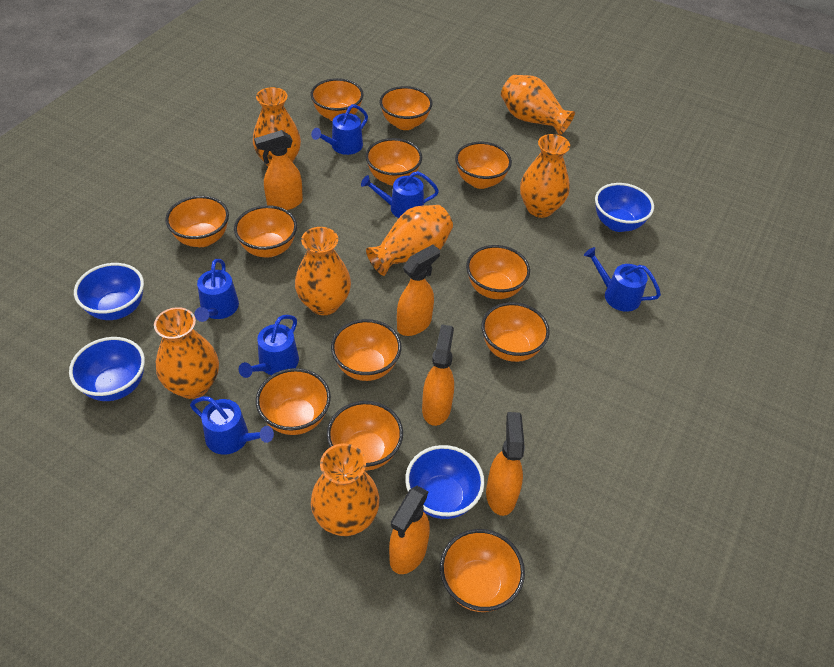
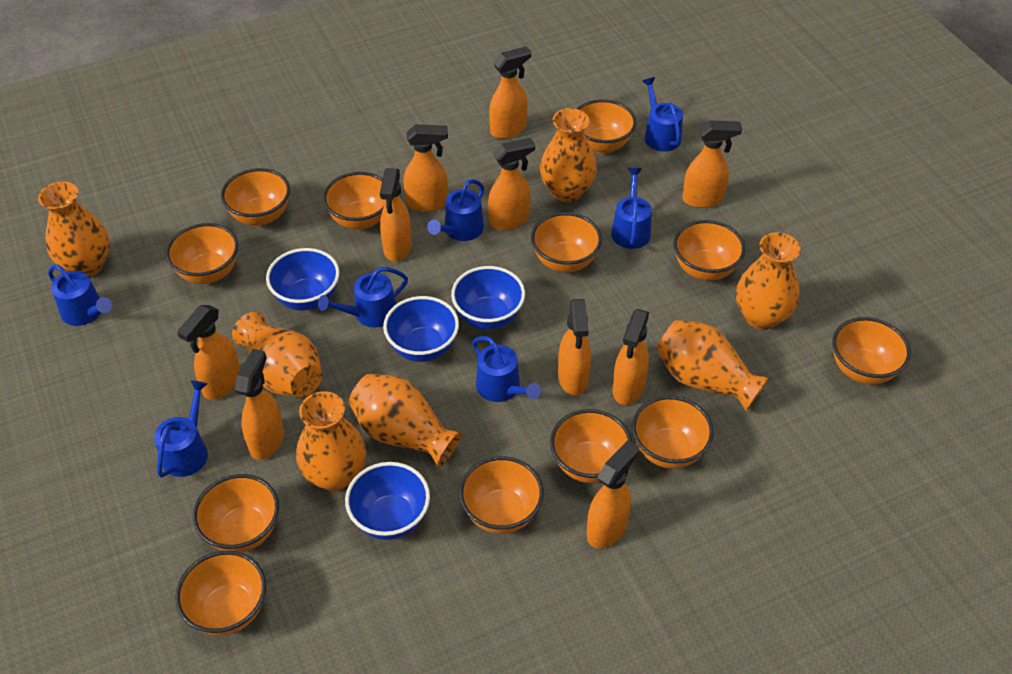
blue watering can: [190,396,274,455] [195,259,239,322] [239,315,299,378] [311,104,368,155] [361,171,439,218] [584,247,661,312] = 6 -> [48,264,112,326] [154,381,208,478] [318,267,408,327] [427,179,484,241] [472,336,541,402] [611,168,652,249] [642,77,683,152] = 7
orange spray bottle: [254,130,303,210] [389,486,430,574] [397,245,440,336] [422,324,454,426] [486,412,525,516] = 5 -> [177,305,240,400] [235,349,284,460] [380,168,412,261] [403,124,448,212] [488,138,535,230] [489,46,531,139] [558,299,591,395] [587,440,639,548] [612,309,649,405] [682,120,742,208] = 10

